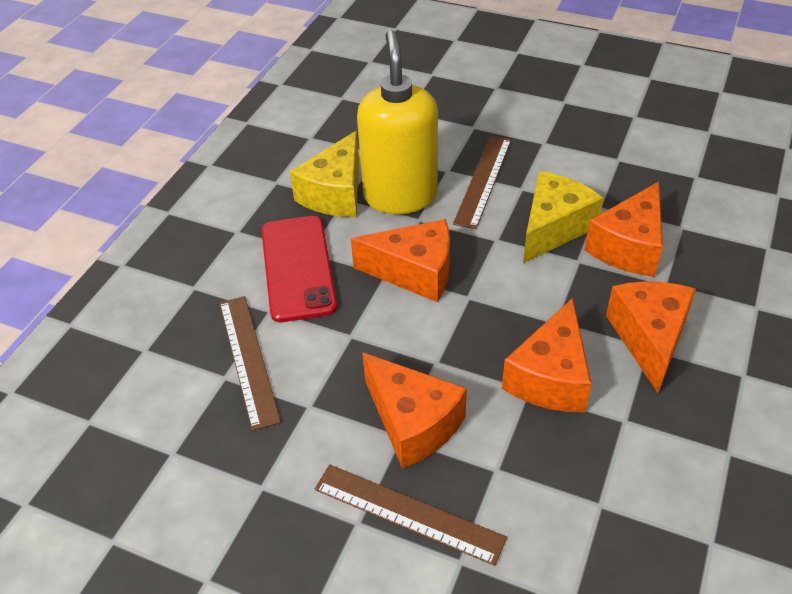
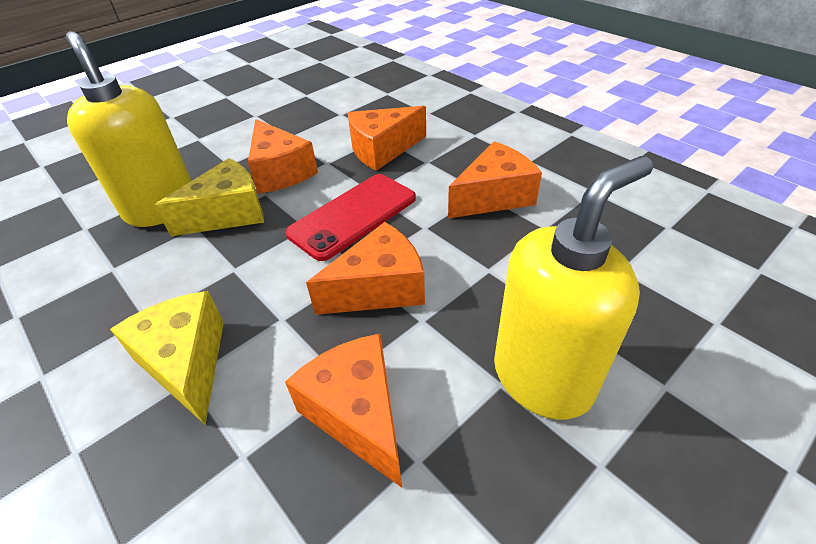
brown ruler: [220,296,281,431] [315,464,507,566] [453,136,511,229] = 3 -> none = 0
yellow soap dispenser: [357,30,438,214] = 1 -> [66,31,192,227] [494,156,653,420] = 2

